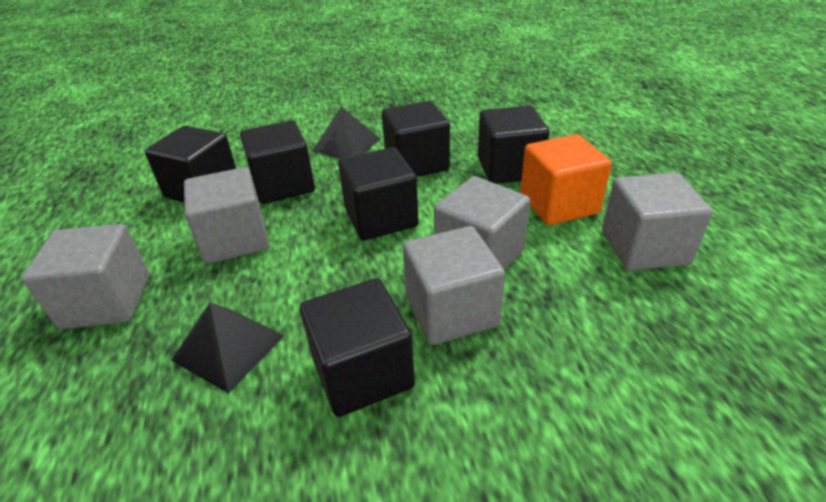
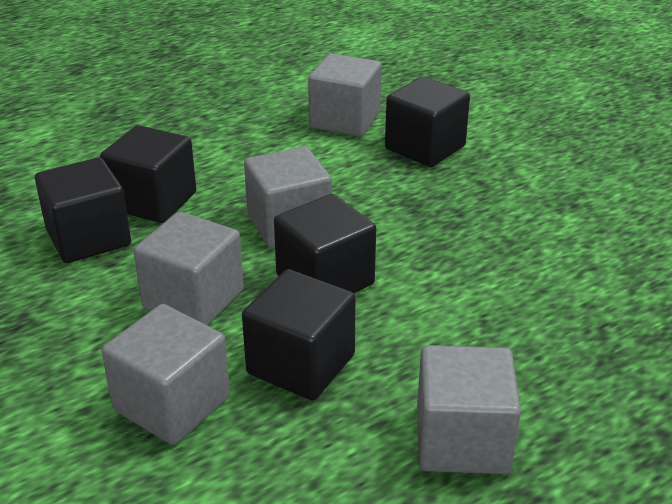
black cube: [145,125,236,203] [240,120,315,204] [300,278,415,417] [338,147,419,240] [382,101,450,177] [478,105,549,184] = 6 -> [35,157,131,263] [100,125,196,223] [242,269,356,401] [274,194,376,293] [385,76,470,167] = 5
black pyramid: [171,302,285,393] [312,106,380,159] = 2 -> none = 0
orange cube: [520,134,612,225] = 1 -> none = 0

